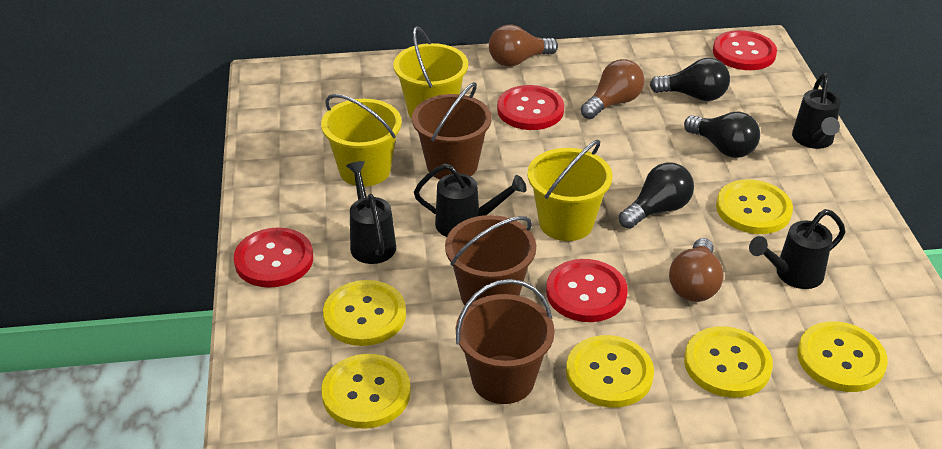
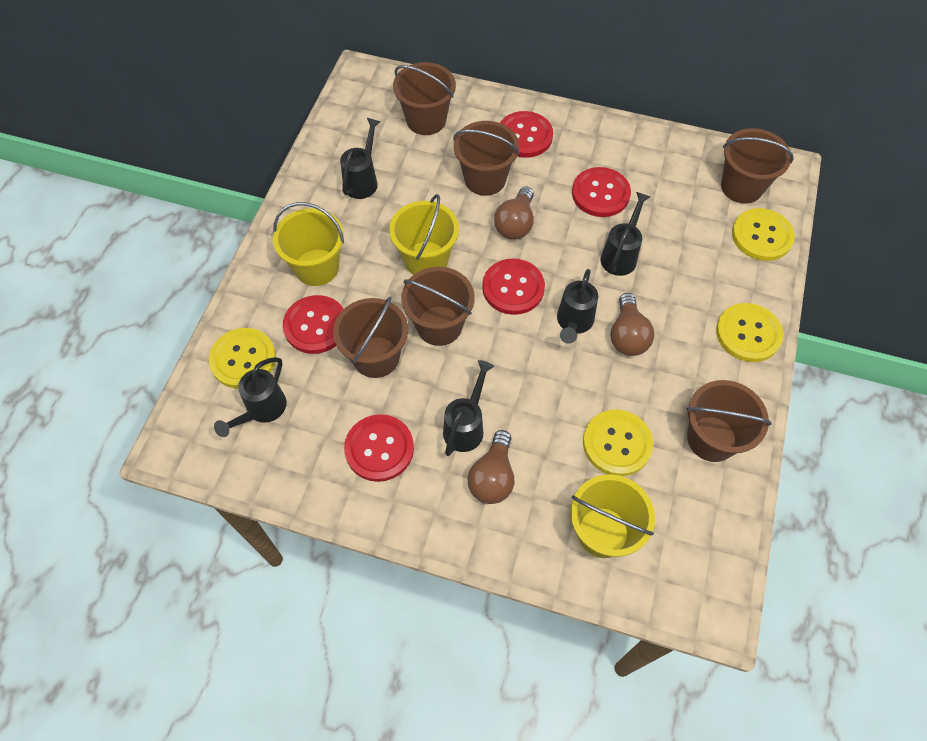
black light bulb: [619,162,694,229] [650,58,730,101] [684,112,760,158] = 3 -> none = 0
black watering can: [346,161,396,264] [414,164,526,237] [749,209,845,289] [792,73,841,149] = 4 -> [214,357,287,437] [340,118,381,199] [443,360,494,456] [557,269,598,344] [601,192,650,276] = 5
brown bucket: [412,82,492,179] [445,215,536,305] [456,279,555,404] = 3 -> [333,297,408,378] [393,62,456,135] [401,267,475,346] [453,121,520,196] [687,380,772,462] [721,128,794,203] = 6
red button: [234,227,313,288] [497,85,564,130] [546,259,628,322] [713,30,777,70] = 4 -> [283,295,343,354] [344,414,414,482] [482,258,545,315] [500,111,553,158] [572,167,631,217] = 5
yellow button: [321,354,411,429] [323,280,406,346] [566,335,654,408] [684,326,773,398] [716,179,793,234] [798,322,888,392] = 6 -> [209,328,276,389] [583,410,653,476] [716,303,783,362] [732,208,795,261] = 4

